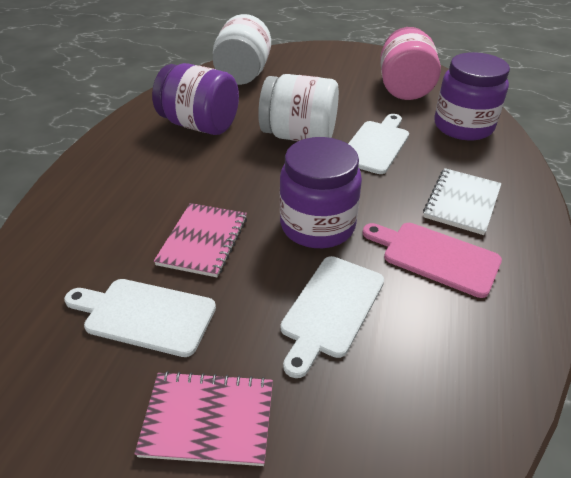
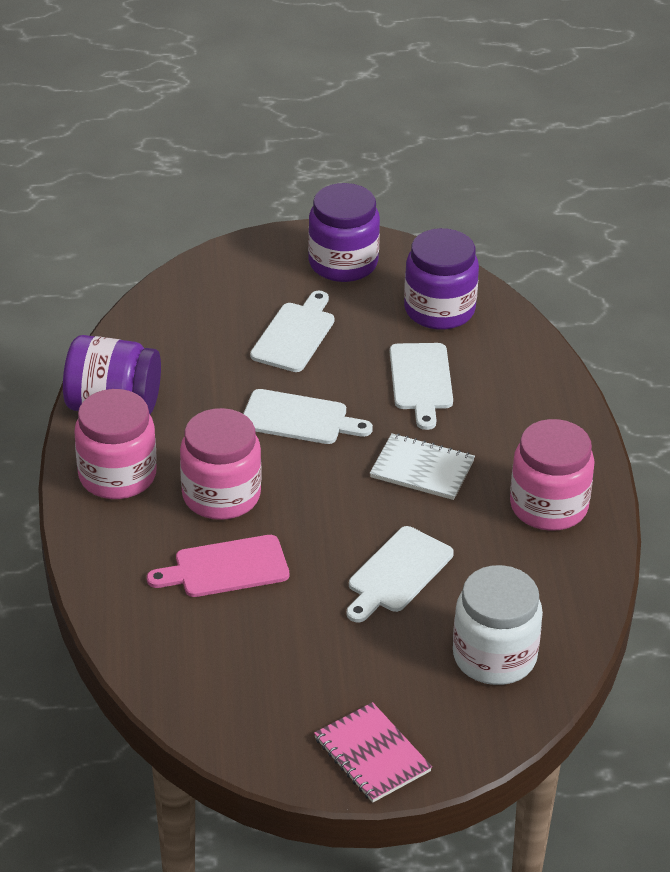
pink jar: [380,27,441,100] = 1 -> [74,389,157,499] [180,408,261,520] [510,419,595,531] = 3
pink notebook: [134,371,273,466] [154,203,247,277] = 2 -> [314,702,432,803] = 1
white cutting board: [64,279,216,357] [281,256,384,378] [348,114,409,174] = 3 -> [243,389,373,444] [250,291,335,372] [346,526,454,622] [390,343,453,430] = 4
white jar: [213,14,271,85] [258,74,339,141] = 2 -> [453,565,543,685] = 1

